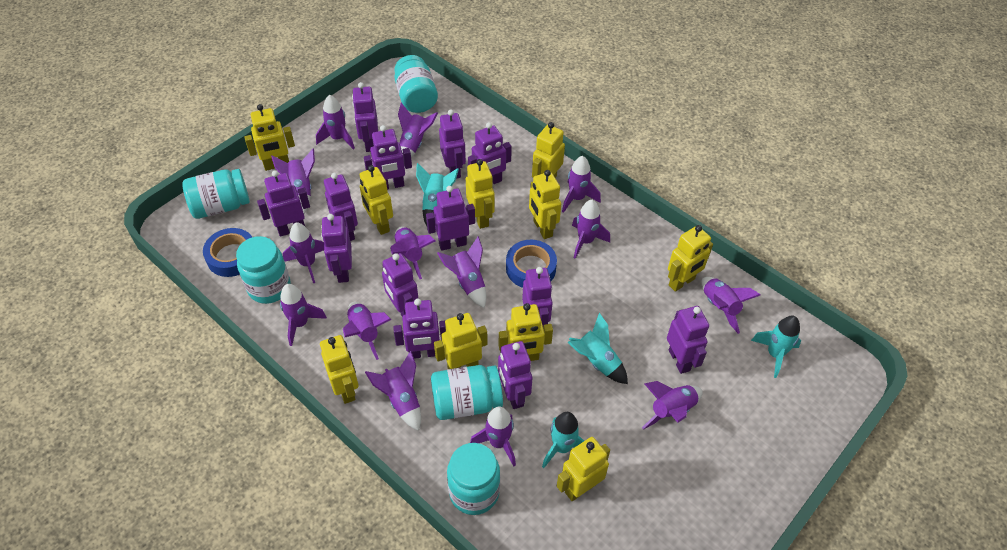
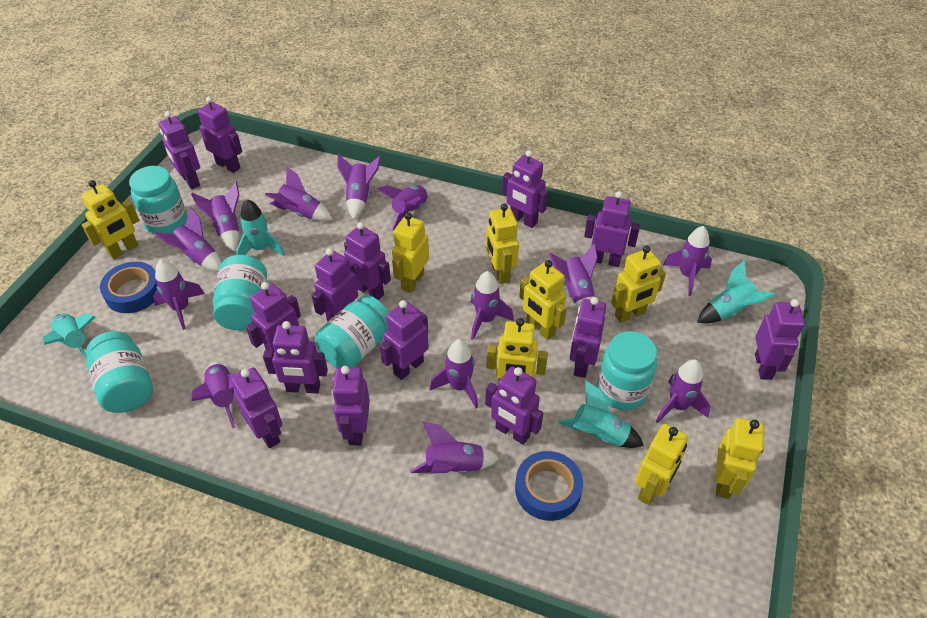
purple robot: [257,170,310,237] [321,214,352,283] [324,173,358,241] [352,82,378,152] [364,125,412,190] [382,253,419,317] [393,298,446,359] [426,186,475,251] [439,110,466,179] [468,122,512,184] [498,341,533,409] [522,267,553,328] [667,306,709,374] = 13 -> [159,111,200,189] [198,96,242,173] [231,367,282,448] [246,282,301,351] [263,321,328,394] [312,248,358,322] [332,366,370,445] [344,222,391,300] [380,300,429,380] [485,366,543,445] [502,150,548,228] [570,297,607,378] [584,191,640,267] [755,299,805,380] = 14
purple rocket: [271,149,315,214] [280,284,327,346] [283,222,324,283] [316,95,355,150] [343,302,391,360] [365,351,421,431] [390,226,435,279] [398,103,438,158] [437,236,487,308] [470,407,516,466] [562,156,601,213] [572,200,610,259] [642,381,703,430] [702,277,761,334] = 14 -> [153,259,205,330] [154,207,222,272] [191,182,239,252] [191,362,240,428] [265,167,332,221] [337,154,381,219] [377,185,429,231] [410,421,499,474] [430,339,478,408] [471,271,514,340] [549,243,598,308] [656,359,710,423] [663,226,712,296] = 13
yellow robot: [244,104,295,171] [320,335,359,404] [360,165,393,235] [434,313,487,369] [466,159,495,229] [499,303,553,361] [529,170,561,239] [532,122,565,178] [557,437,610,501] [668,225,713,292] = 10 -> [81,180,139,259] [392,212,429,293] [486,204,519,284] [486,318,548,382] [519,260,567,340] [611,246,666,323] [635,424,688,505] [715,418,764,499] = 8

